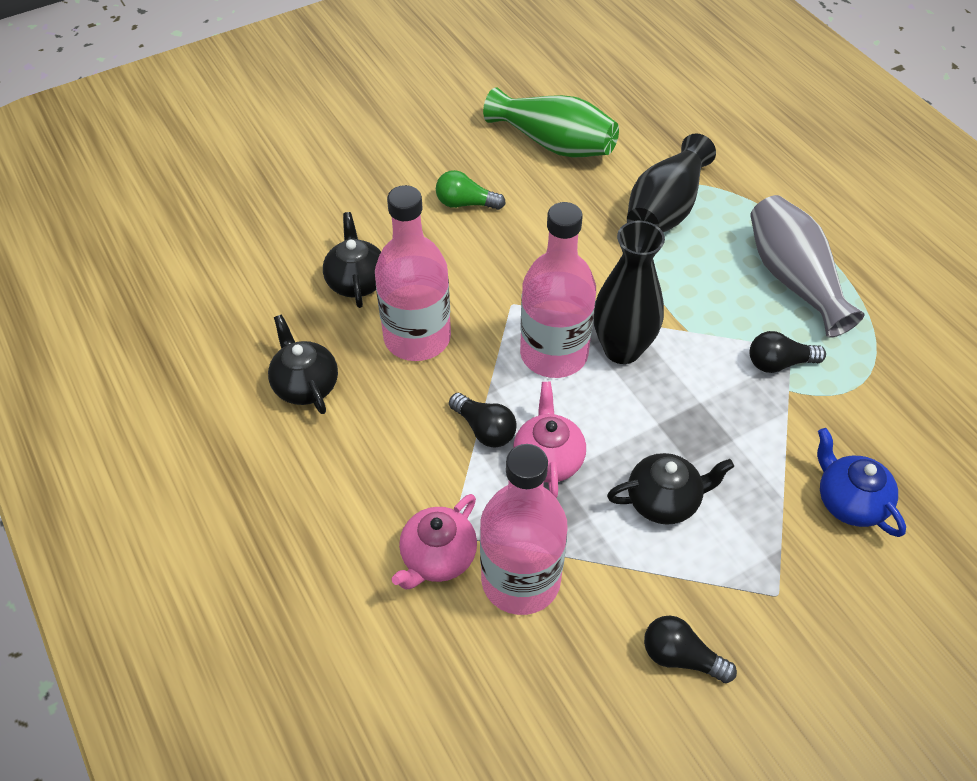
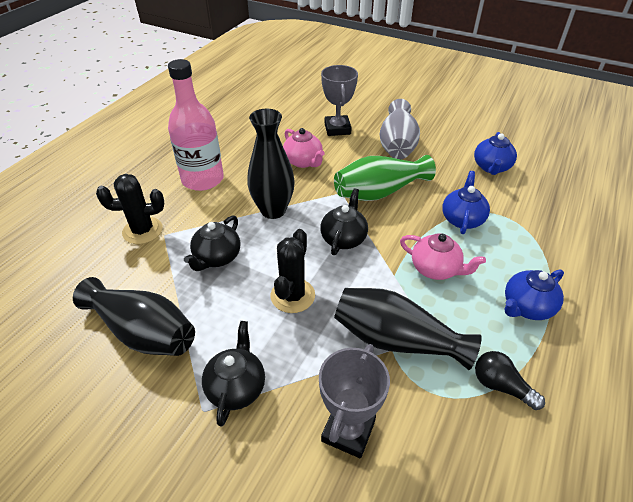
black cactus: none = 0 -> [96,174,164,244] [271,229,315,313] = 2
black light bulb: [449,393,517,447] [644,616,737,683] [750,331,826,373] = 3 -> [475,351,545,410] = 1
black vase: [594,221,665,364] [627,133,716,232] = 2 -> [73,277,195,356] [247,109,295,219] [334,288,482,370] = 3
blue teapot: [817,428,906,537] = 1 -> [442,171,490,234] [474,132,517,175] [504,269,564,320] = 3
green light bulb: [436,170,506,210] = 1 -> none = 0
grey trophy: none = 0 -> [319,344,390,459] [321,65,358,136] = 2
pink bottle: [375,185,451,361] [480,444,568,615] [520,202,596,378] = 3 -> [168,59,224,191] = 1

